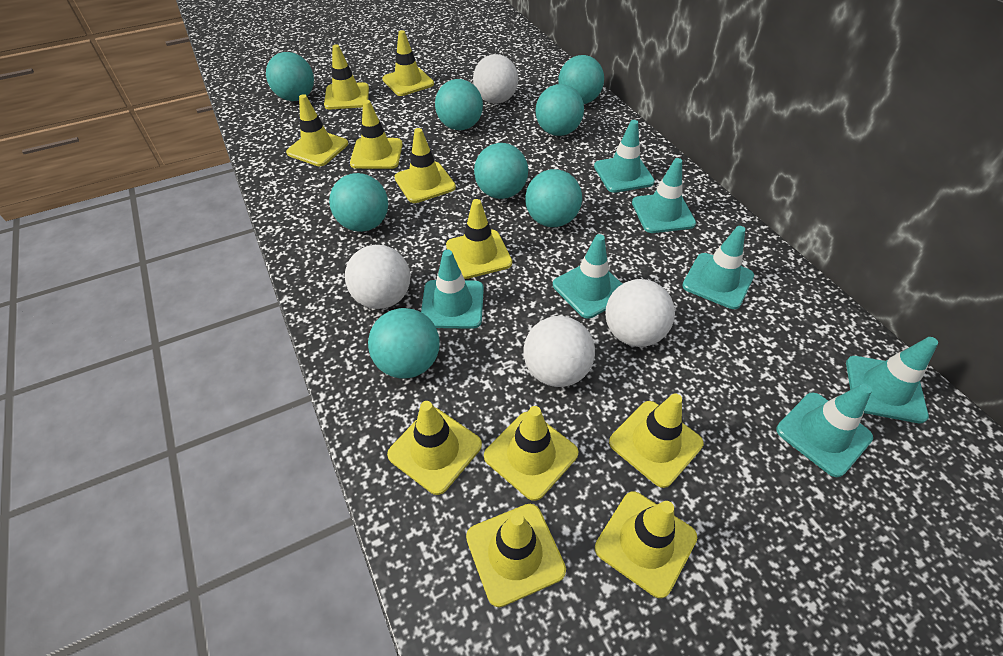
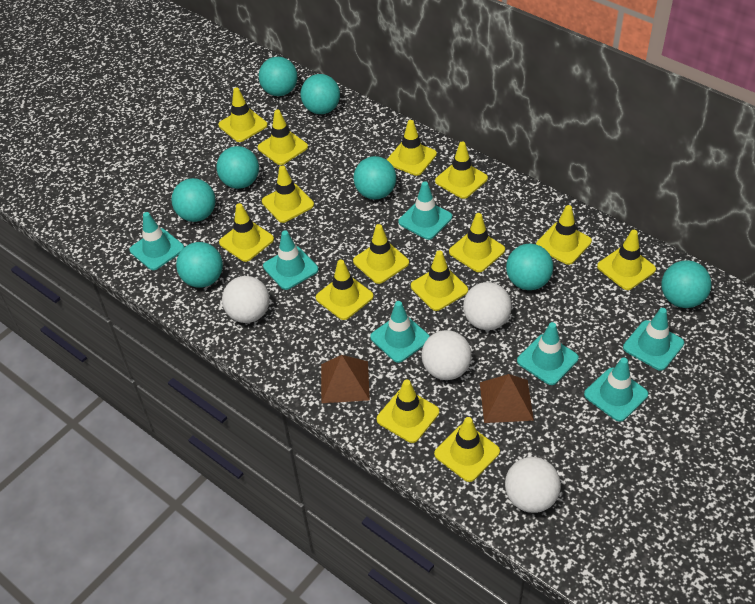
brown pyramid: none = 0 -> [321,355,370,403] [480,374,534,423] = 2
yellow traffic cone: [286,94,348,166] [324,45,369,109] [350,100,403,169] [382,30,434,96] [387,401,482,495] [394,128,456,203] [446,199,512,279] [466,504,566,607] [484,406,578,501] [595,491,697,598] [609,393,703,488] = 11 -> [218,87,268,142] [219,203,274,262] [258,110,308,165] [262,165,314,223] [316,260,373,320] [353,224,409,284] [377,379,439,443] [387,120,437,176] [411,250,468,311] [434,417,500,482] [435,141,488,199] [449,213,505,272] [536,205,592,265] [597,230,656,290] = 14

